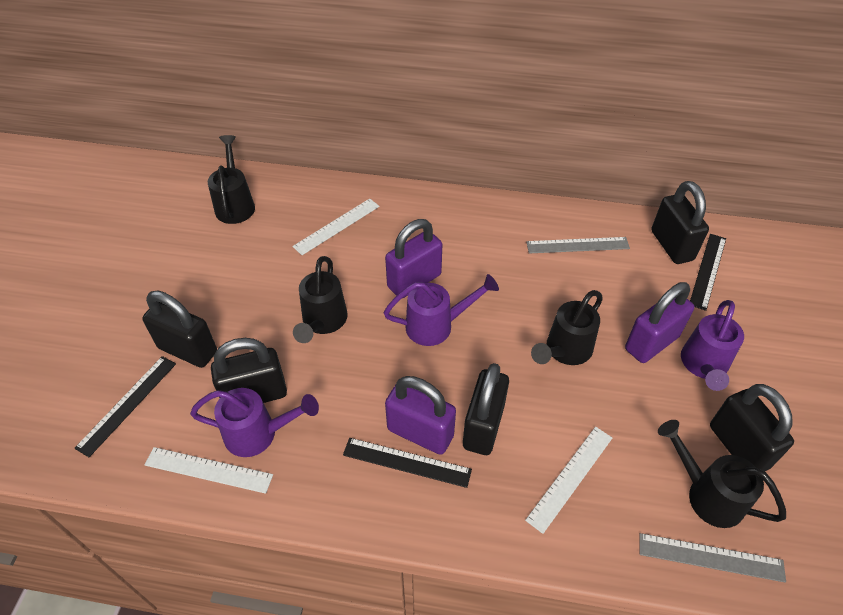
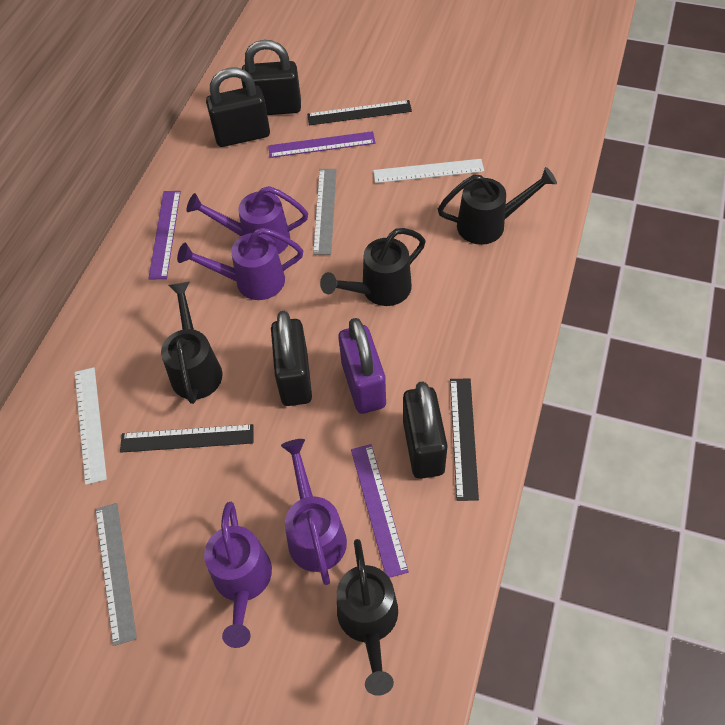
black padlock: [142,291,217,368] [211,338,287,403] [463,363,509,455] [652,181,709,264] [710,384,794,471] = 5 -> [206,67,270,147] [241,40,301,115] [271,311,312,406] [403,381,448,479] = 4
purple padlock: [385,219,442,298] [385,376,456,455] [625,282,694,363] = 3 -> [338,318,386,414] = 1
purple ruler: none = 0 -> [148,191,181,280] [268,131,376,158] [351,444,409,578] = 3
purple watering can: [190,388,319,457] [384,274,499,346] [681,300,744,391] = 3 -> [177,228,303,300] [187,186,308,254] [204,502,272,648] [281,439,347,585] = 4
white ruler: [145,447,273,494] [292,198,380,255] [525,427,612,534] = 3 -> [75,367,107,485] [373,159,484,183] = 2

